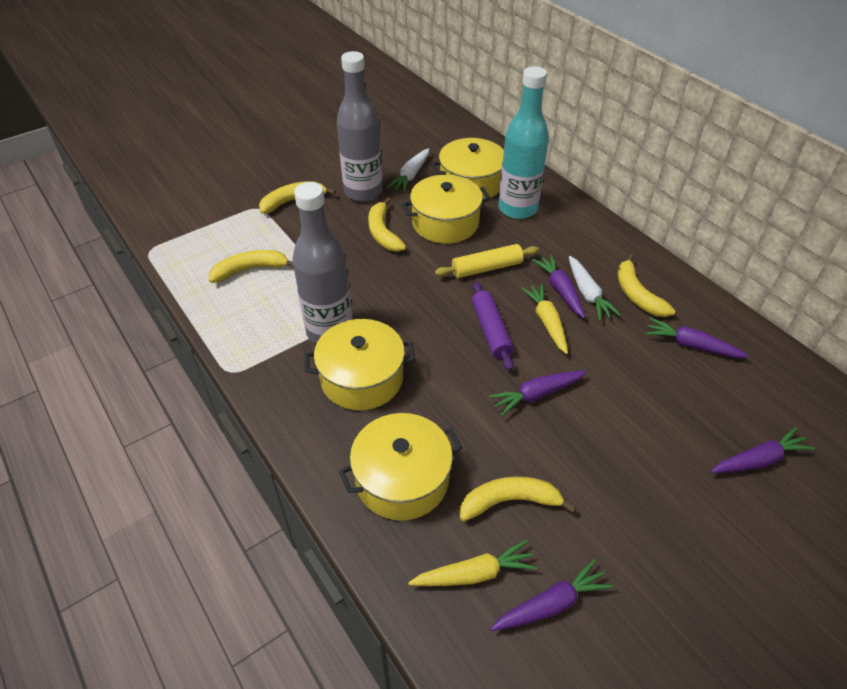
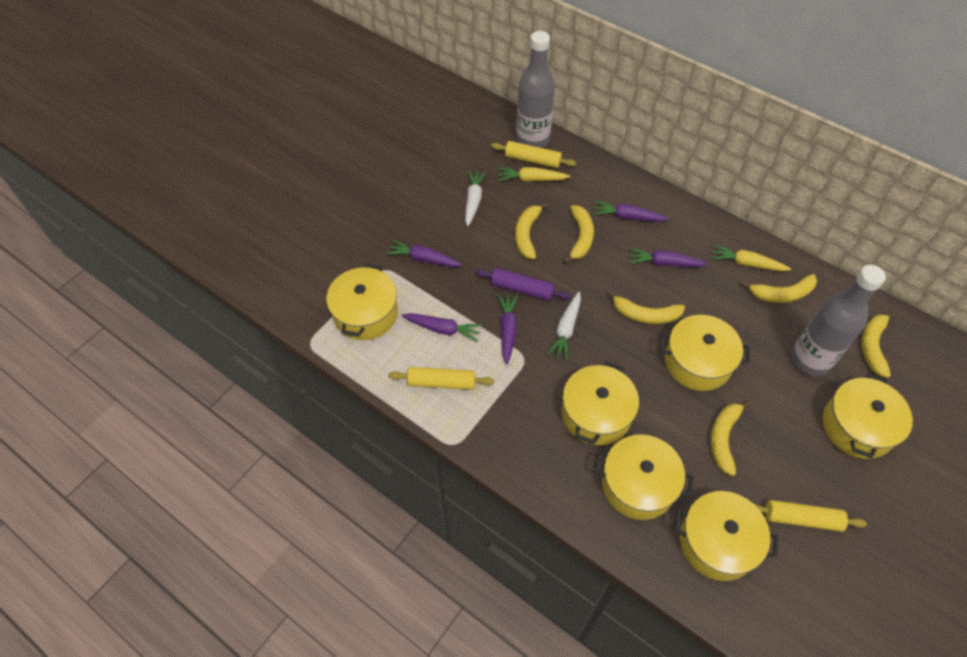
turquoise bottle: [498,66,549,219] = 1 -> none = 0
yellow banana: [209,250,293,283] [259,181,336,214] [368,197,406,252] [460,476,576,521] [617,254,675,317] = 5 -> [515,202,549,259] [563,205,594,263] [608,290,685,324] [711,400,751,476] [741,274,817,303] [861,312,896,378] = 6
yellow pot: [304,319,415,410] [339,413,462,521] [402,175,490,244] [431,138,504,199] = 4 -> [326,264,398,340] [562,361,639,445] [594,434,694,520] [660,315,750,391] [674,491,778,581] [823,373,913,459] = 6
yellow rolling pin: [435,244,539,278] = 1 -> [389,367,494,390] [491,141,576,168] [754,500,867,532] = 3

